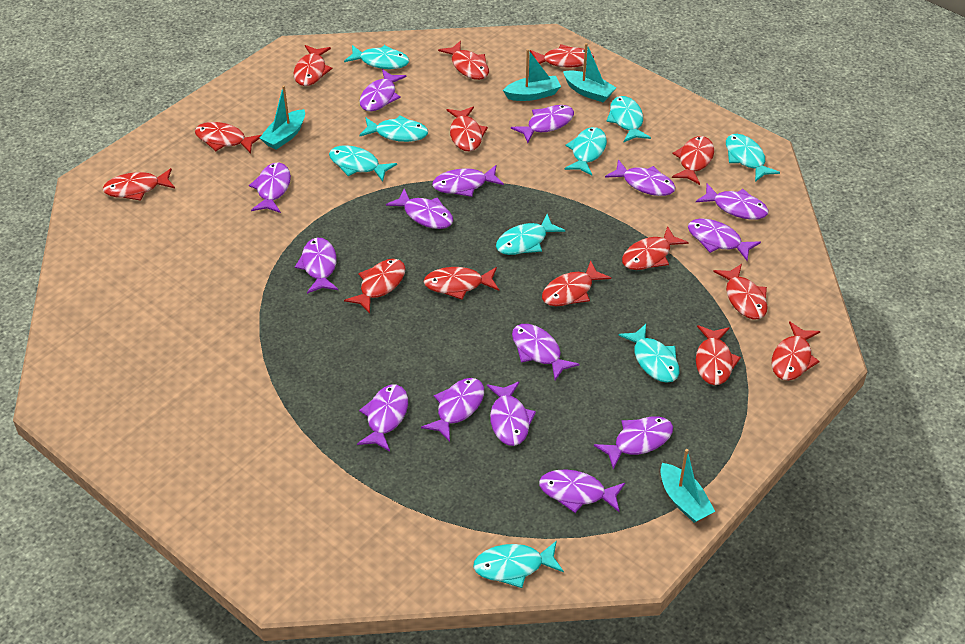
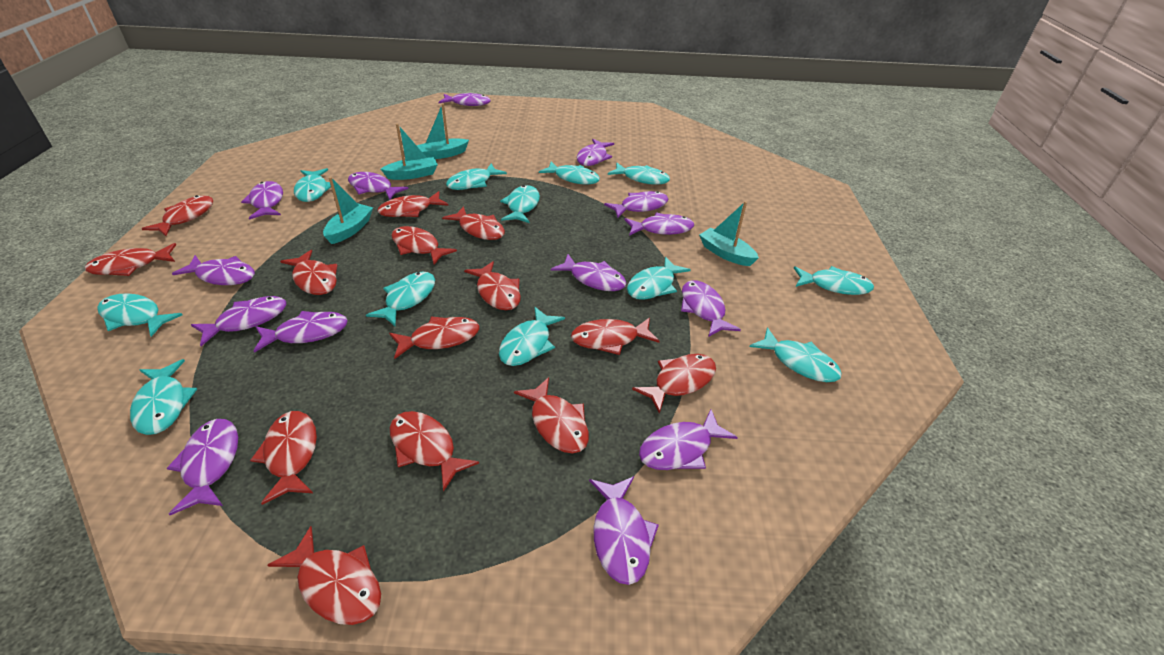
purple fish: [249,162,291,213] [295,238,338,294] [357,385,408,452] [360,69,407,111] [386,189,453,229] [421,378,484,442] [432,165,504,197] [487,381,536,446] [511,105,574,143] [512,324,580,380] [539,469,625,513] [594,416,673,469] [605,159,676,196] [688,219,761,261] [696,184,769,220] = 15 -> [167,419,238,515] [172,255,255,285] [191,296,286,346] [241,181,283,219] [254,311,348,353] [348,172,409,200] [439,93,491,106] [551,254,627,291] [577,139,614,166] [589,476,659,585] [604,191,668,218] [624,213,694,236] [639,409,738,470] [681,280,741,337] = 14
turquoise fish: [329,145,397,182] [344,45,409,69] [359,115,428,142] [473,540,564,588] [496,214,565,255] [564,127,607,175] [606,96,651,143] [618,324,679,383] [726,134,780,182] = 9 -> [97,293,183,337] [130,359,197,435] [294,168,331,202] [366,272,435,326] [446,164,507,190] [499,307,565,366] [500,185,540,223] [539,161,600,185] [608,163,670,185] [627,257,691,300] [749,327,842,382] [794,266,874,295] = 12

